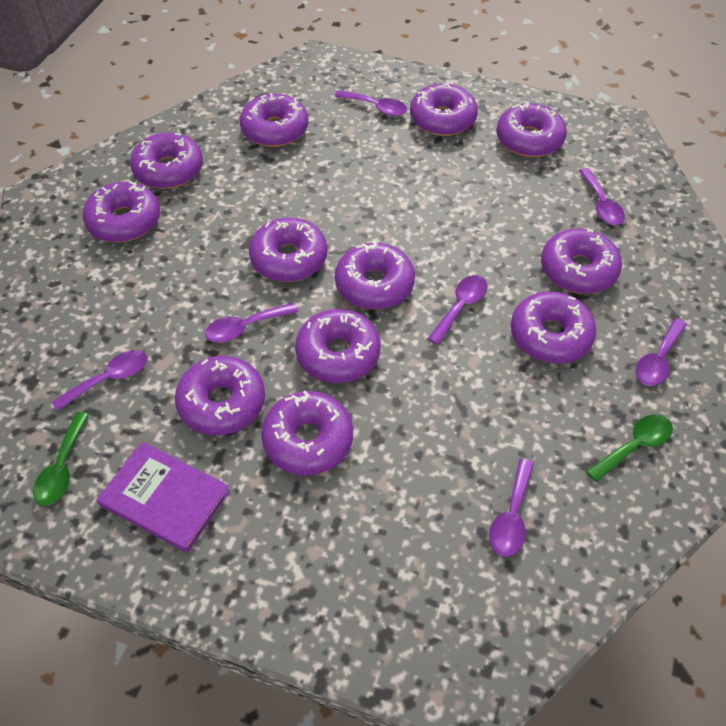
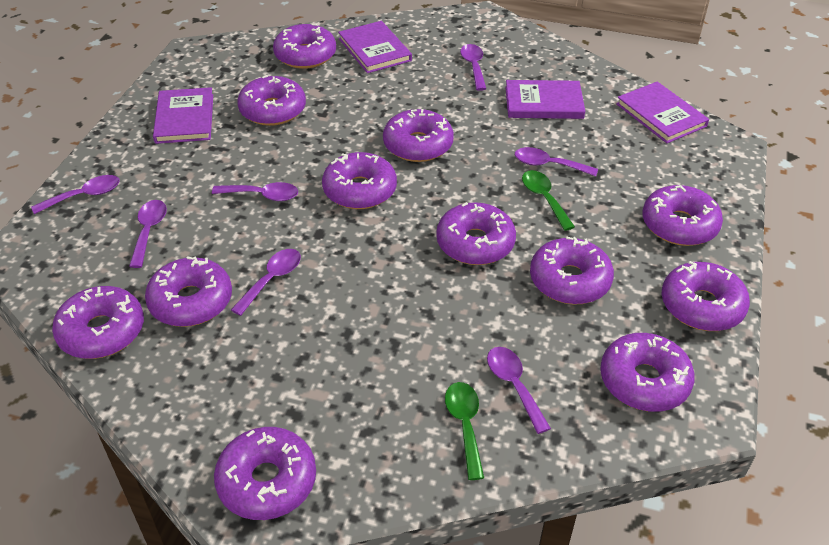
purple book: [97,442,230,553] = 1 -> [153,87,213,144] [338,21,412,73] [505,80,585,119] [616,82,709,143] = 4

